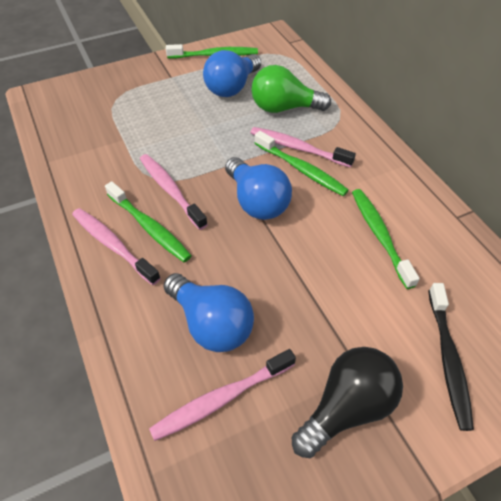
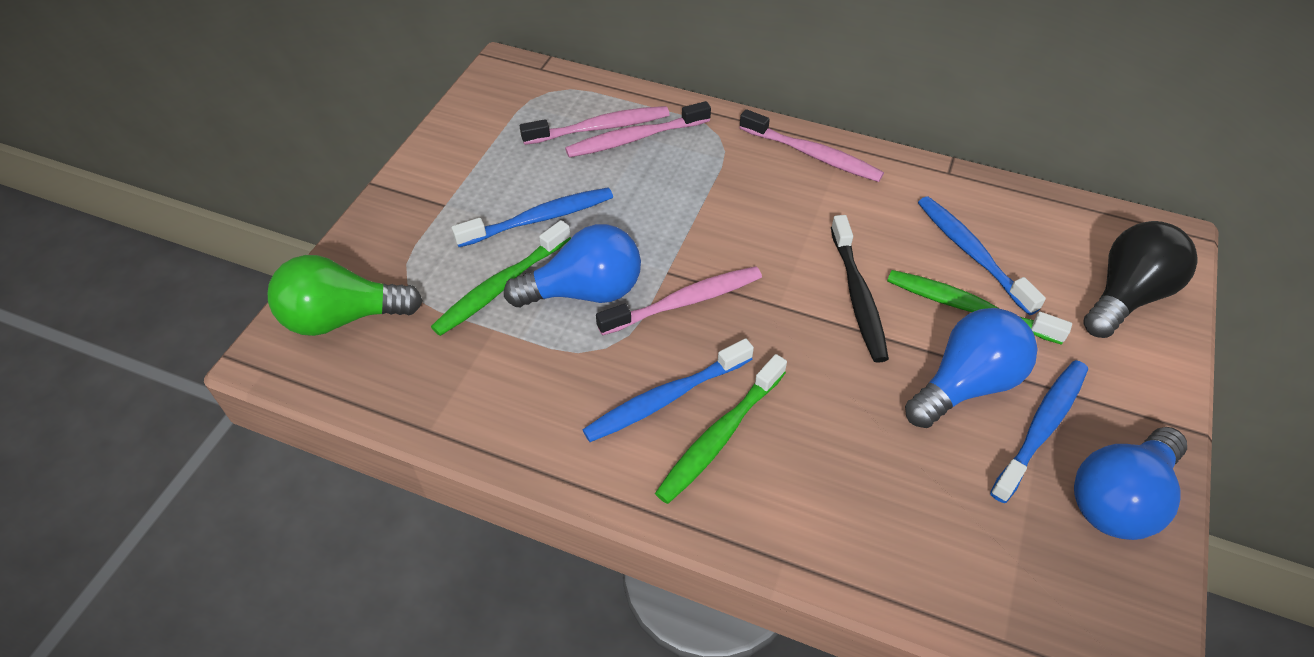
blue toothbrush: none = 0 -> [452,187,613,247] [582,338,754,442] [918,196,1046,315] [990,360,1088,503] = 4
green toothbrush: [105,181,192,262] [166,44,258,59] [254,131,349,196] [352,189,420,289] = 4 -> [431,220,571,336] [655,354,787,504] [887,270,1072,345] = 3

